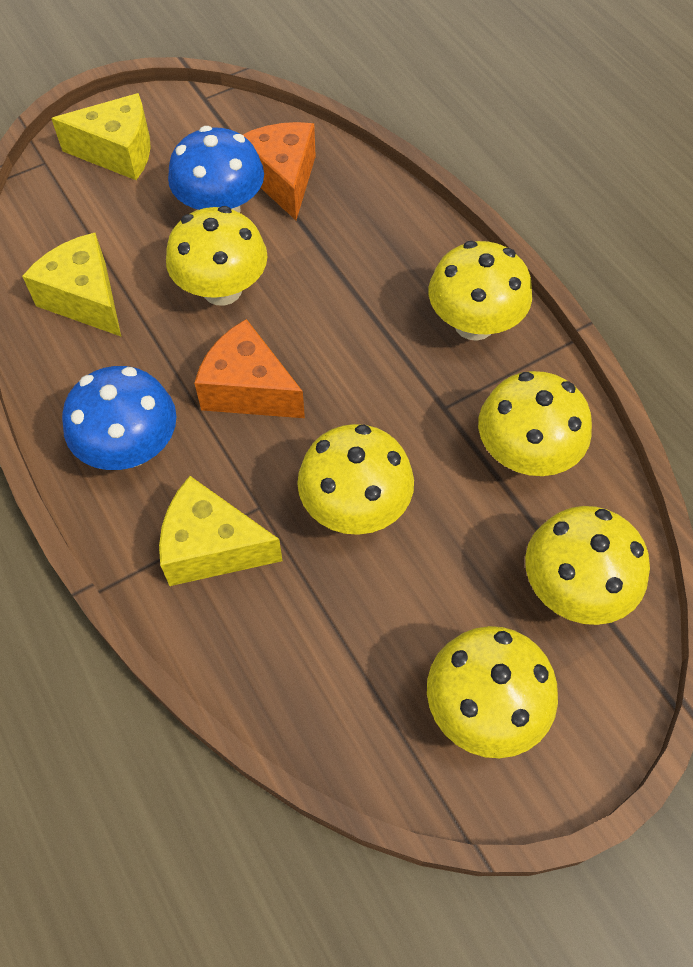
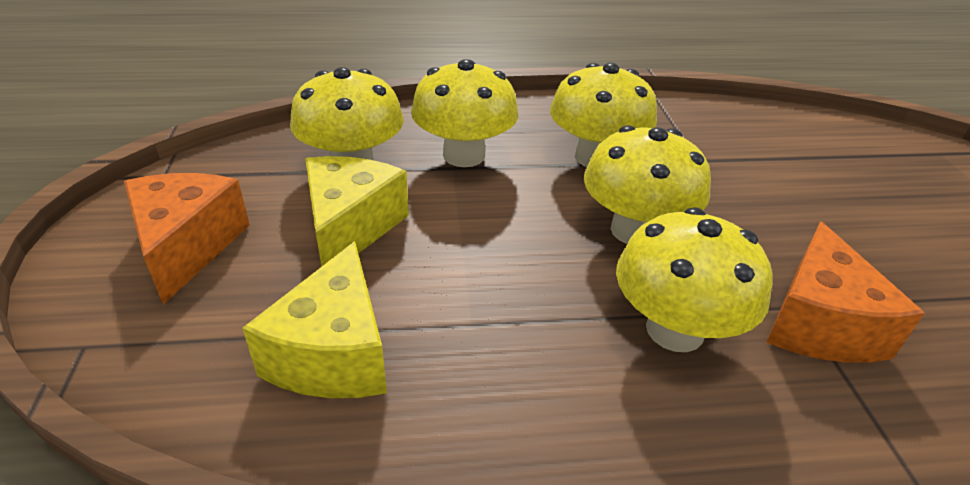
blue mushroom: [62,366,176,470] [168,126,264,213] = 2 -> none = 0
yellow cheese: [22,233,121,336] [51,93,151,180] [159,476,282,586] = 3 -> [242,241,387,398] [305,156,409,267] = 2
yellow mushroom: [166,206,268,306] [297,424,414,535] [427,626,558,758] [429,241,532,341] [478,371,592,476] [525,506,650,625] = 6 -> [290,67,404,160] [411,59,519,167] [550,63,657,167] [584,125,711,244] [616,207,773,352] = 5

